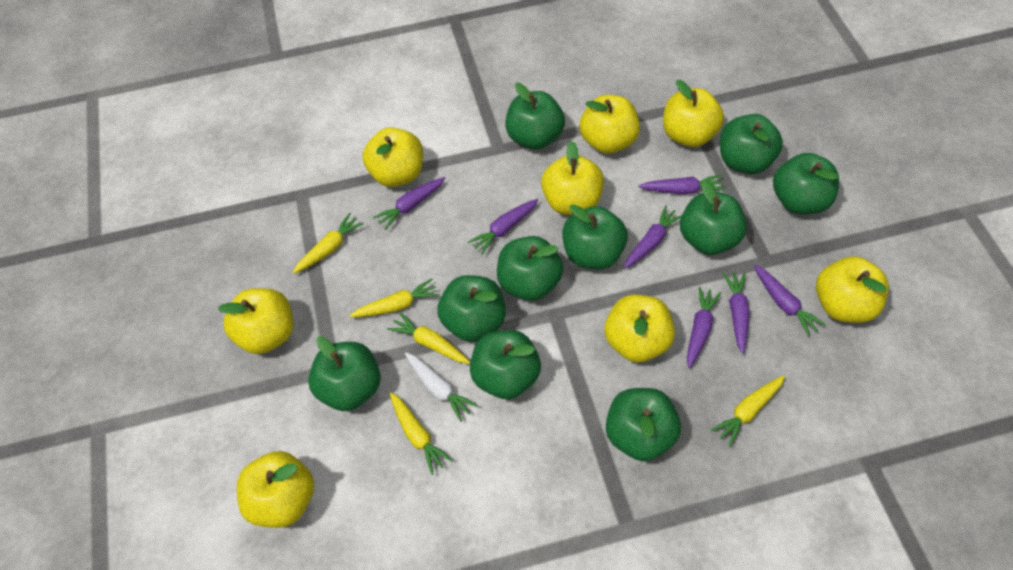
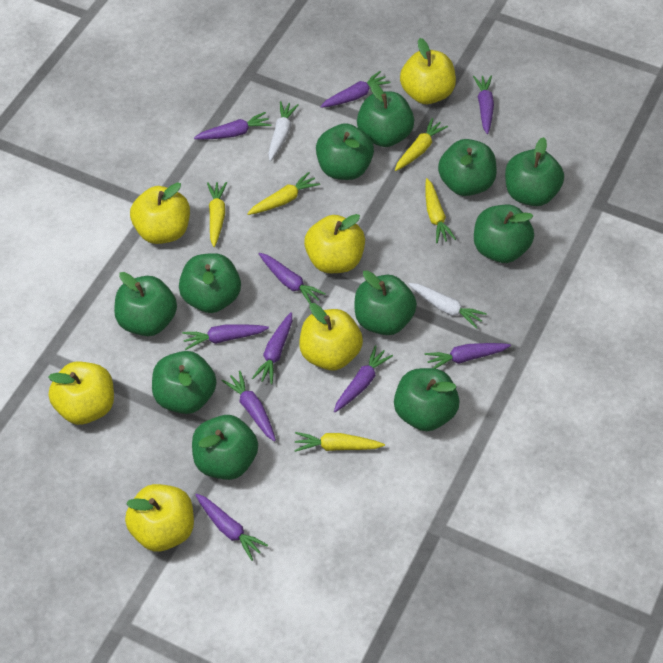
green apple: [308,336,381,411] [437,275,506,342] [470,330,541,399] [497,236,563,301] [505,83,565,150] [562,204,628,269] [606,388,681,461] [680,180,747,255] [720,114,783,174] [773,153,839,214] = 10 -> [114,272,177,336] [152,351,217,414] [179,253,241,313] [192,415,258,480] [316,123,374,180] [355,270,417,335] [357,82,414,147] [394,368,459,431] [438,139,497,196] [474,205,534,263] [505,137,564,206] = 11
purple carrot: [373,177,445,230] [468,199,538,255] [624,205,682,269] [638,174,725,194] [687,287,721,368] [723,272,750,354] [754,265,826,337] = 7 -> [182,324,269,350] [194,112,271,140] [195,493,268,561] [222,371,276,442] [252,312,292,384] [259,253,326,304] [320,71,390,108] [334,345,393,412] [425,343,511,369] [473,76,494,134] = 10
white carrot: [405,352,478,422] = 1 -> [268,101,299,161] [409,283,487,329] = 2
yellow apple: [218,288,293,354] [237,451,314,528] [362,127,423,187] [541,141,604,215] [580,95,640,154] [604,295,675,362] [663,80,724,147] [816,256,889,323] = 8 -> [48,362,114,425] [125,484,194,552] [130,182,190,244] [299,303,363,370] [304,214,365,273] [400,38,456,104] = 6

